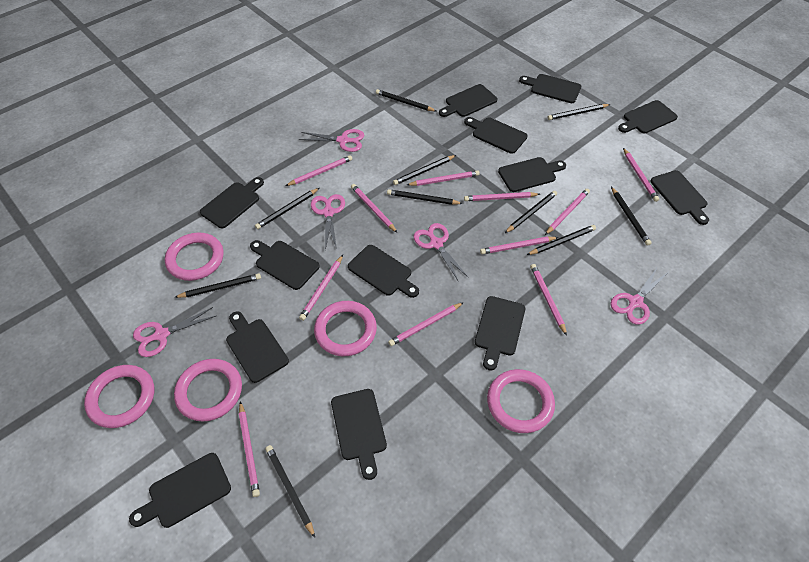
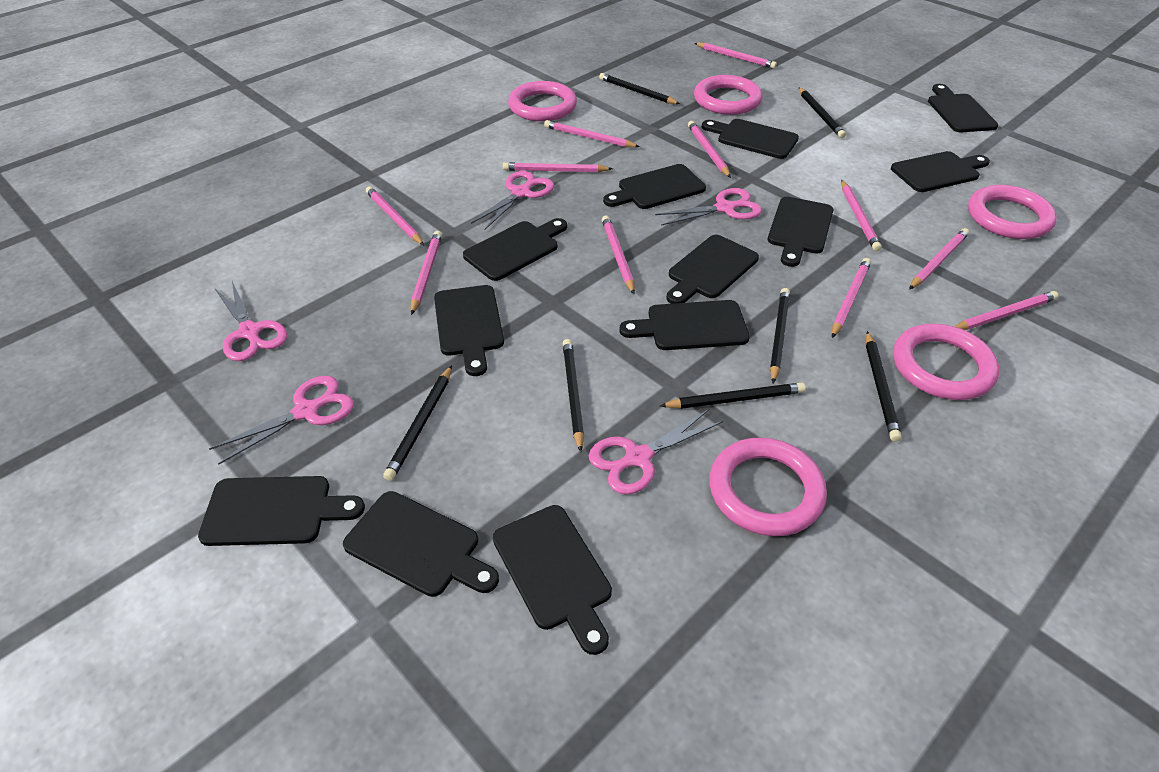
black cutting board: [129,453,231,528] [200,177,264,228] [226,311,289,383] [250,240,320,290] [331,389,387,480] [348,245,419,298] [439,84,497,117] [464,117,528,154] [475,296,525,371] [498,157,566,192] [519,74,581,103] [618,100,678,133] [650,170,709,225] = 13 -> [198,476,365,546] [343,491,499,597] [434,285,504,376] [463,218,567,281] [493,505,612,655] [603,164,706,209] [619,300,750,350] [666,235,759,304] [702,119,799,159] [768,197,834,267] [891,151,990,192] [928,84,998,132] = 12
black pencil: [174,273,261,298] [255,188,319,229] [265,445,315,538] [376,89,436,111] [387,189,463,205] [393,155,456,185] [505,191,557,233] [527,225,596,255] [547,104,611,120] [611,187,651,246] = 10 -> [383,365,452,481] [563,339,584,452] [599,73,680,104] [660,383,806,409] [770,288,790,384] [799,88,846,138] [866,331,902,442] = 7

